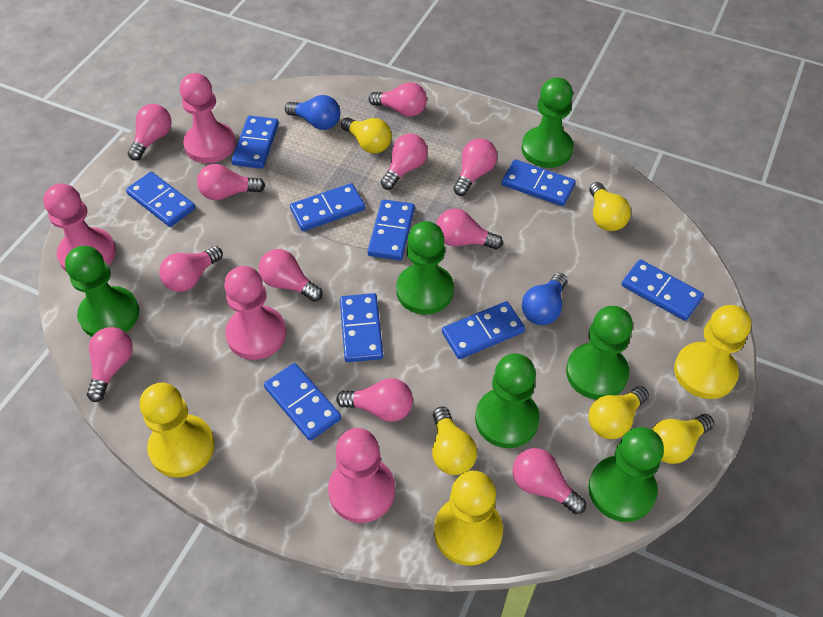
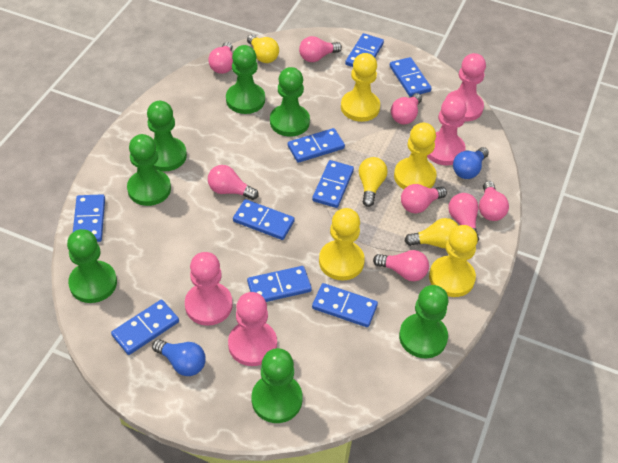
green pawn: [65,246,139,337] [396,221,454,315] [475,354,540,448] [521,77,574,168] [566,306,633,400] [588,427,664,522] = 6 -> [67,229,117,303] [127,134,171,206] [147,101,187,171] [226,45,265,114] [252,348,303,423] [270,67,310,137] [399,285,449,358] = 7
pink light bulb: [87,327,133,402] [128,104,172,161] [159,246,223,292] [197,164,265,201] [259,249,323,302] [336,378,413,422] [369,82,427,117] [381,134,428,190] [436,209,503,250] [453,138,497,196] [512,448,586,514] = 11 -> [208,42,233,74] [208,165,258,200] [299,36,342,62] [373,250,429,281] [391,93,422,124] [401,184,447,213] [448,193,479,241] [479,181,509,221] = 8
yellow light bulb: [341,117,392,153] [432,407,477,475] [589,182,631,231] [589,386,649,439] [652,414,714,464] = 5 -> [247,34,279,63] [359,157,388,207] [405,218,458,248] = 3
yellow pawn: [140,383,215,478] [434,471,503,566] [674,305,751,399] = 3 -> [319,208,365,280] [341,53,380,122] [394,122,437,189] [429,225,478,297] = 4

